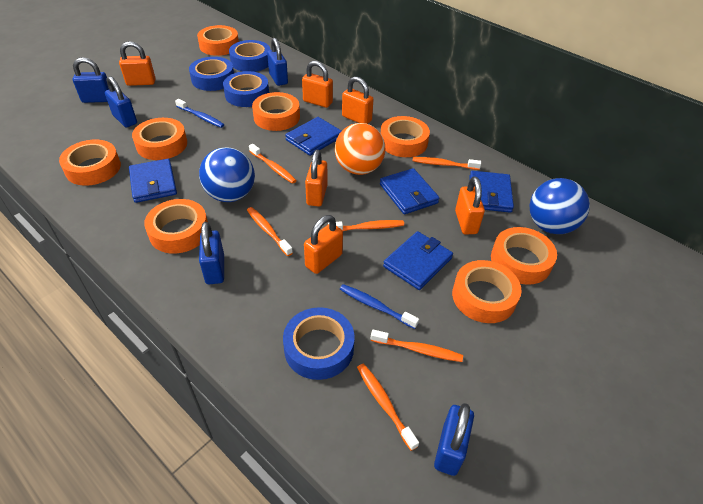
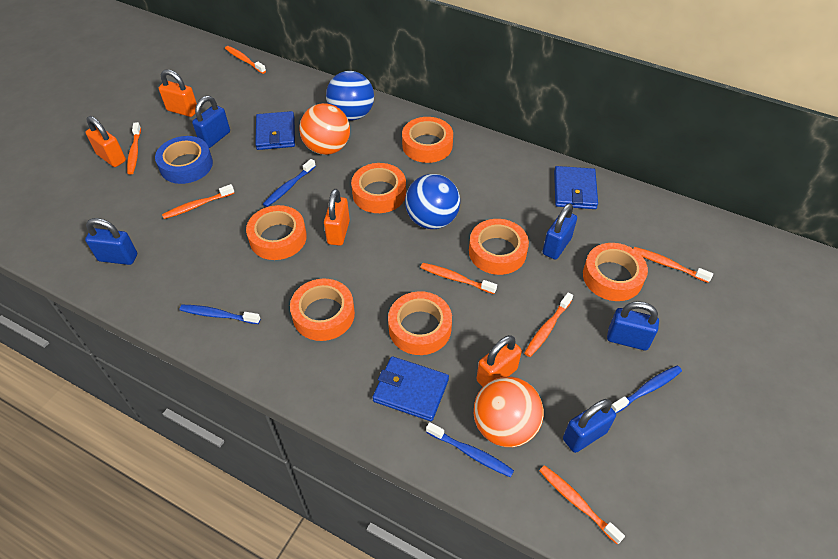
blue tape: [189,57,234,91] [223,71,269,107] [229,40,271,72] [283,307,355,380] = 4 -> [155,136,213,184] = 1
blue toothbrush: [175,99,224,128] [340,284,419,329] = 2 -> [179,305,260,324] [263,159,316,207] [426,422,514,478] [611,365,682,413] = 4
blue wallet: [129,159,177,203] [285,117,341,156] [380,168,439,214] [383,231,453,290] [469,171,514,213] = 5 -> [255,111,295,150] [372,356,449,421] [554,166,598,209] = 3
orange ball: [335,123,385,175] = 1 -> [299,103,350,155] [474,377,544,447] = 2
orange padlock: [119,41,156,86] [302,61,333,108] [304,215,343,274] [305,150,327,207] [342,76,374,124] [455,176,485,235] = 6 -> [86,116,126,167] [159,69,197,117] [324,189,350,246] [476,335,522,387] = 4
orange tape: [59,140,121,186] [132,118,187,160] [144,199,208,253] [197,25,239,56] [252,92,300,131] [381,116,430,157] [452,260,522,323] [491,227,557,285] = 8 -> [246,205,307,260] [290,279,355,341] [351,163,406,213] [388,291,452,355] [402,117,453,163] [469,219,529,275] [583,243,648,301] = 7
orange toothbrush: [247,207,293,256] [249,144,297,184] [328,220,404,231] [357,363,419,451] [370,330,463,362] [412,157,481,170] = 6 -> [127,122,141,174] [162,184,234,219] [225,46,266,74] [420,263,497,294] [524,293,573,357] [539,465,625,545] [633,247,713,283] = 7

